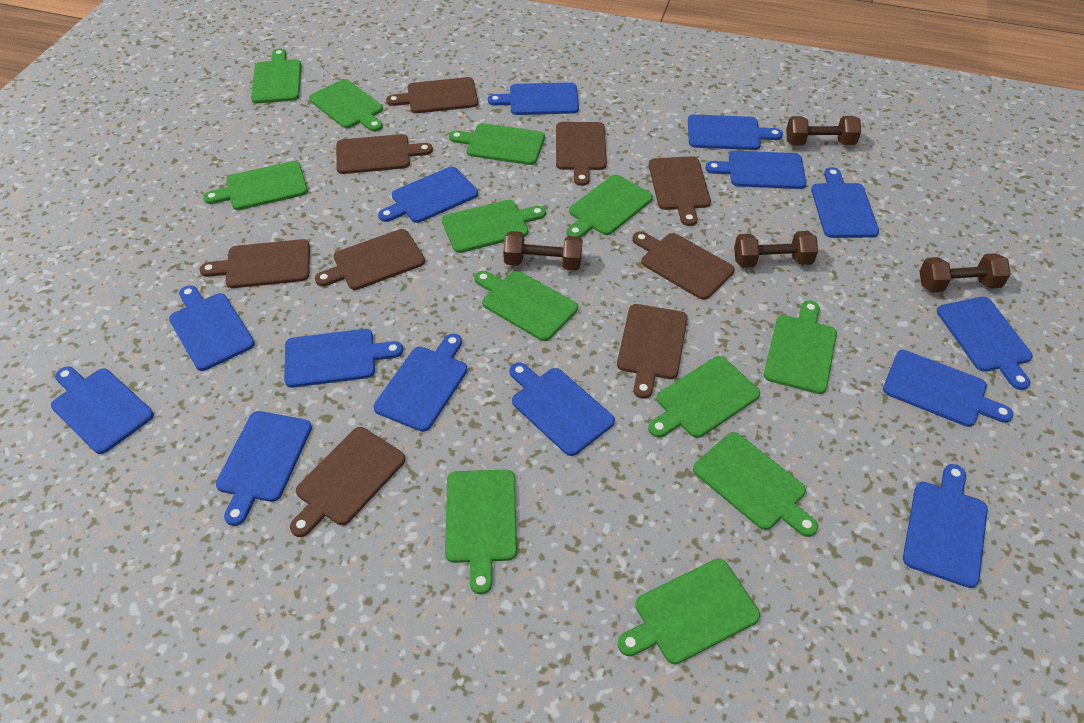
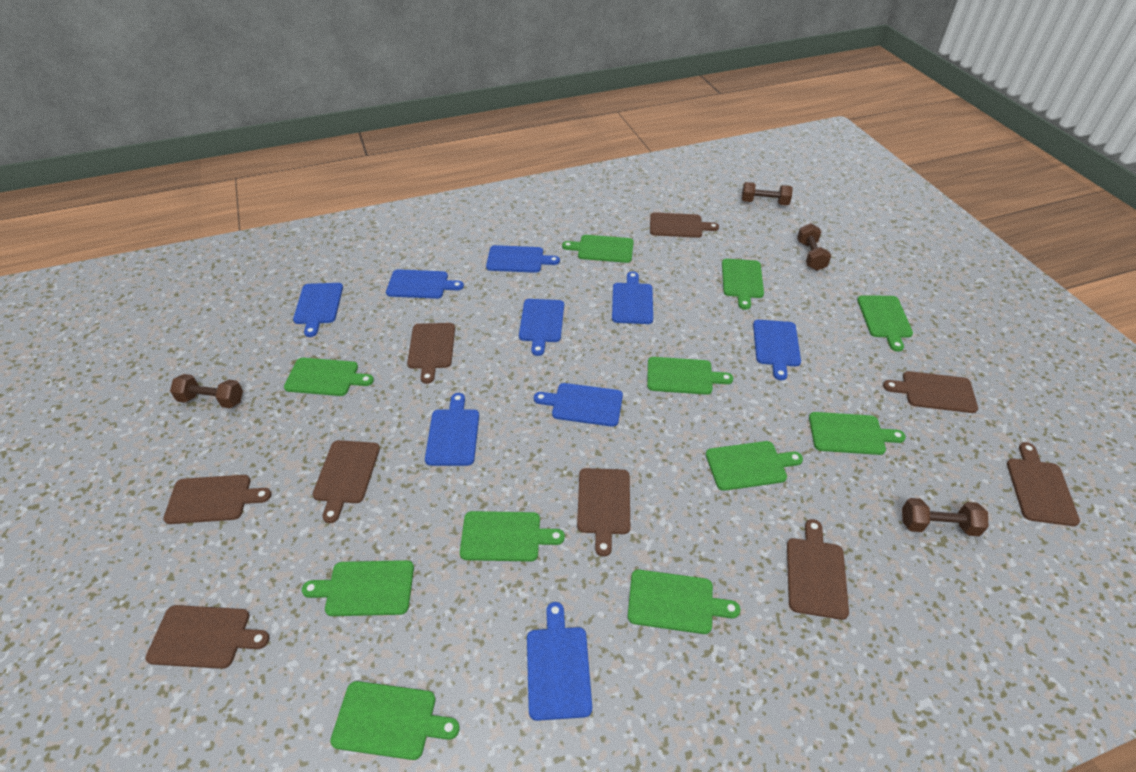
blue cutting board: [51,366,154,454] [169,285,255,371] [216,411,312,526] [284,329,403,388] [373,334,468,432] [378,167,478,223] [488,82,579,115] [509,362,615,456] [688,114,783,150] [705,151,806,189] [811,167,879,238] [883,350,1013,427] [903,464,988,588] [937,297,1033,390] = 14 -> [293,283,343,337] [386,269,464,299] [425,393,479,466] [486,245,560,273] [519,299,564,356] [527,602,592,721] [534,383,623,427] [612,271,653,324] [753,320,801,380] = 9
green cutting board: [203,161,308,210] [251,48,301,103] [309,79,383,132] [442,200,546,253] [445,470,517,594] [449,123,545,165] [474,271,578,341] [567,174,653,238] [618,559,760,664] [648,356,760,438] [693,432,818,537] [764,300,837,394] = 12 -> [284,358,374,396] [302,560,414,616] [330,681,460,760] [460,511,565,562] [562,235,634,263] [628,570,740,634] [647,357,733,395] [706,441,803,491] [722,259,764,310] [809,412,906,455] [857,295,913,352] = 11

